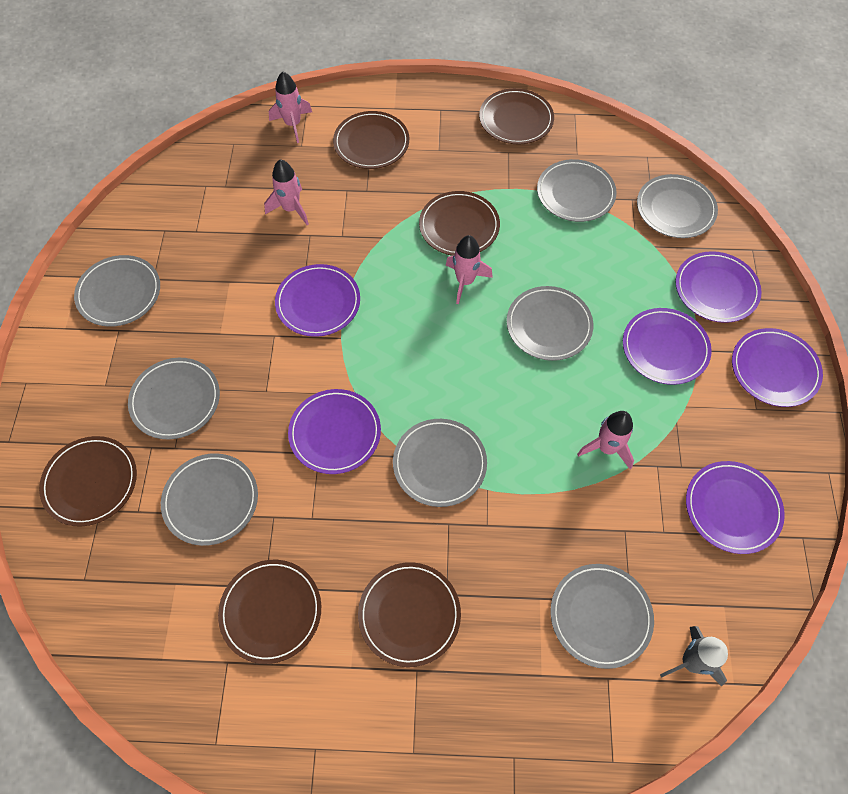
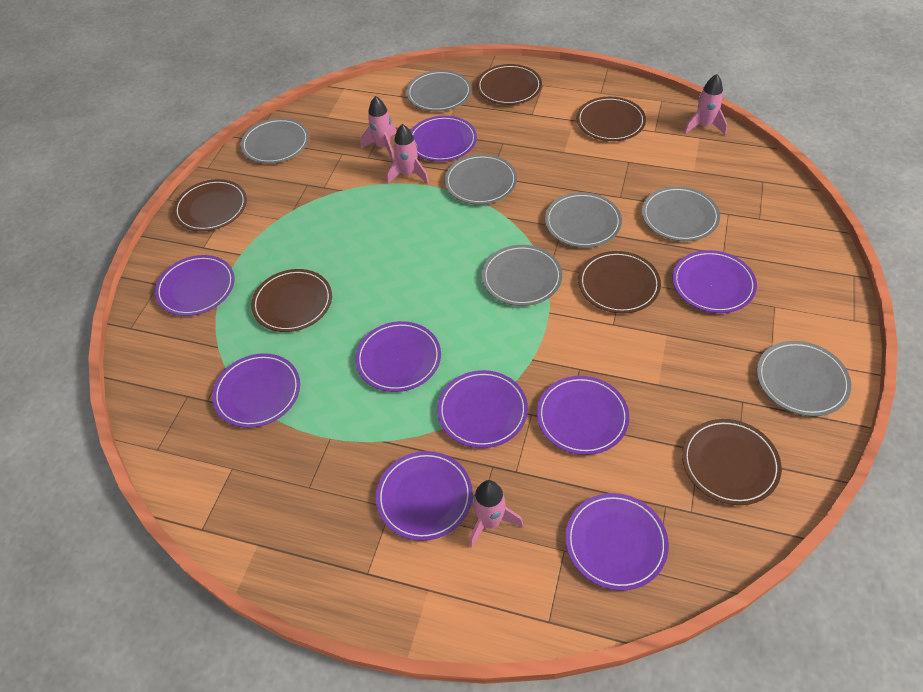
grey plate: [74,255,160,327] [128,358,220,439] [161,453,258,546] [393,419,487,507] [507,286,593,361] [537,159,617,222] [550,564,654,669] [637,174,718,238] = 8 -> [241,118,309,164] [406,70,472,111] [445,154,517,205] [482,245,562,306] [545,192,622,248] [642,186,720,241] [757,341,851,416] = 7
grey rocket: [660,626,728,687] = 1 -> none = 0
purple plate: [275,264,360,337] [288,389,381,474] [623,308,712,385] [676,251,762,323] [686,461,785,554] [732,328,823,407] = 6 -> [155,255,235,316] [212,353,300,428] [355,321,441,392] [376,451,473,541] [411,116,477,162] [437,370,528,448] [537,376,629,455] [565,493,669,591] [672,250,757,313] = 9

